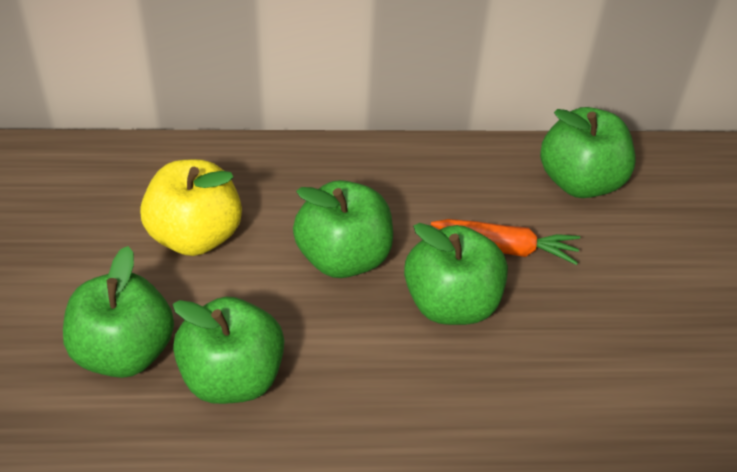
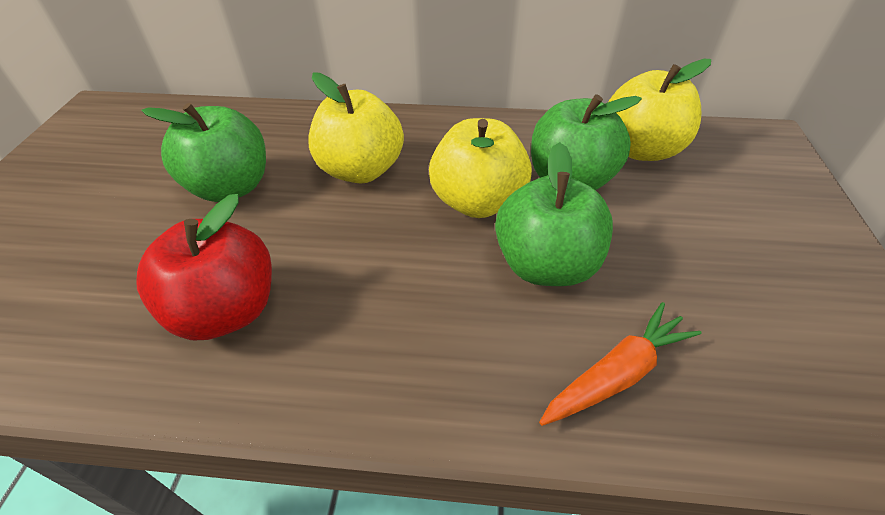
green apple: [63,246,174,378] [172,297,284,404] [293,180,393,278] [404,223,508,325] [540,107,635,198] = 5 -> [142,103,266,202] [495,142,613,286] [531,94,642,190] = 3
red apple: none = 0 -> [136,194,272,340] = 1
yellow apple: [140,159,242,256] = 1 -> [308,72,404,183] [429,118,532,218] [608,59,711,161] = 3

